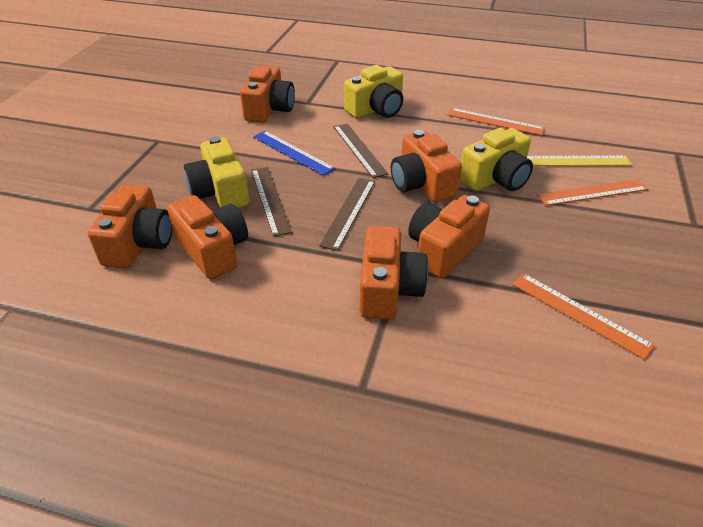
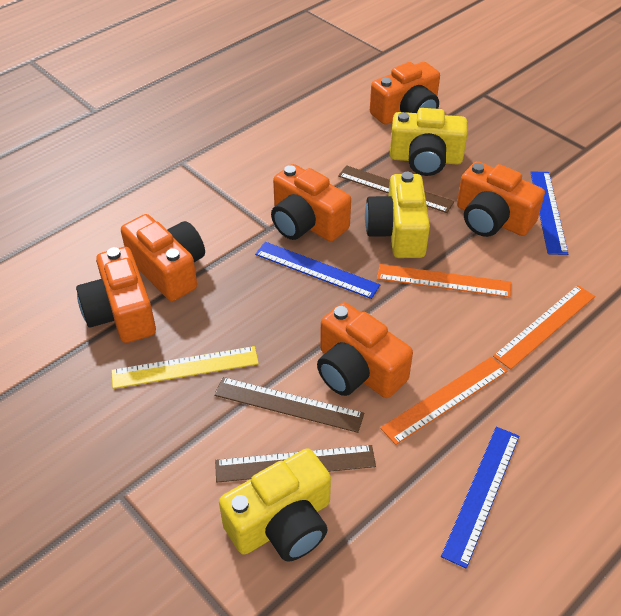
blue ruler: [253,131,335,176] = 1 -> [255,242,380,299] [441,427,519,569] [530,171,568,255] = 3

